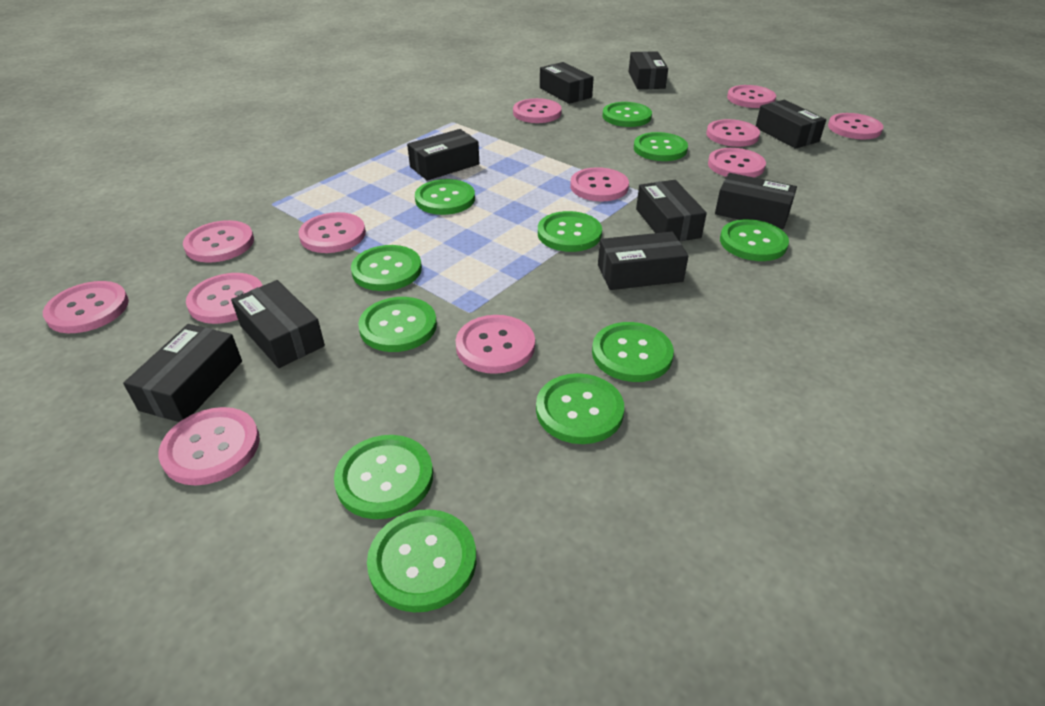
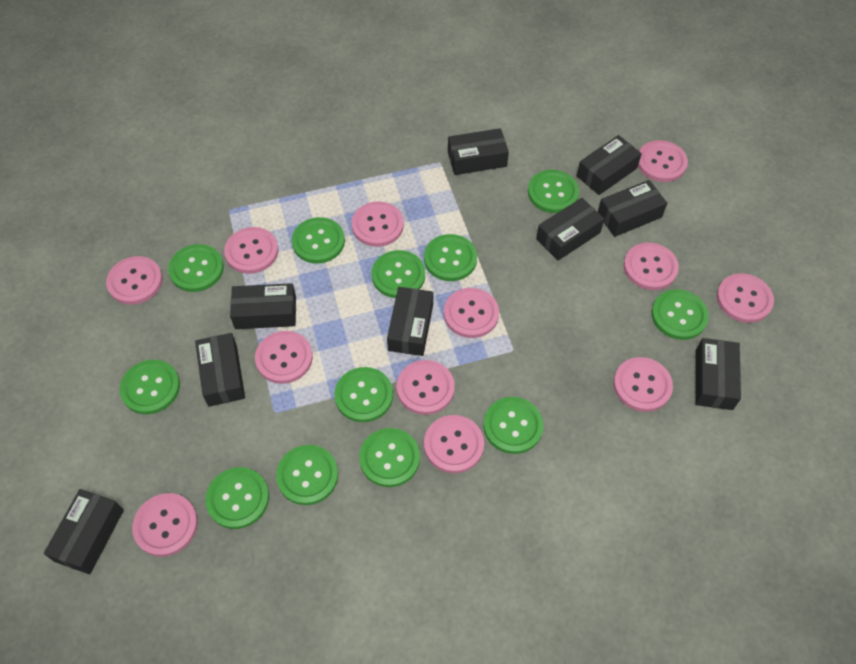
green button: [334,435,433,519] [351,245,422,291] [358,297,437,352] [367,509,476,612] [415,179,475,215] [536,373,624,444] [538,211,602,252] [592,322,674,382] [602,102,652,127] [634,132,688,161] [720,219,789,261] = 11 -> [120,360,180,414] [168,244,224,292] [205,467,269,529] [276,445,338,505] [292,217,345,264] [335,367,393,422] [359,428,420,487] [372,250,425,298] [424,234,477,281] [484,397,543,454] [528,170,579,213] [652,289,709,340] = 12

